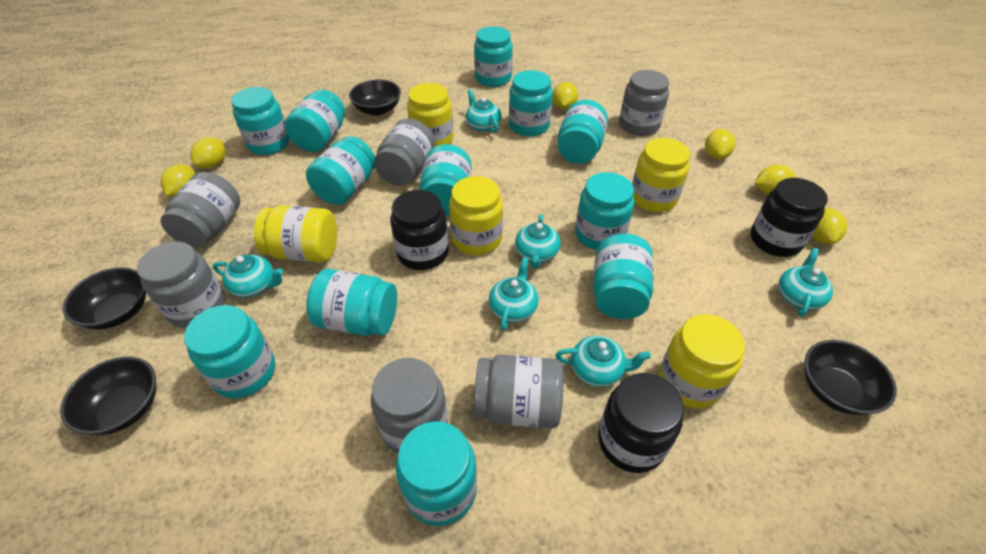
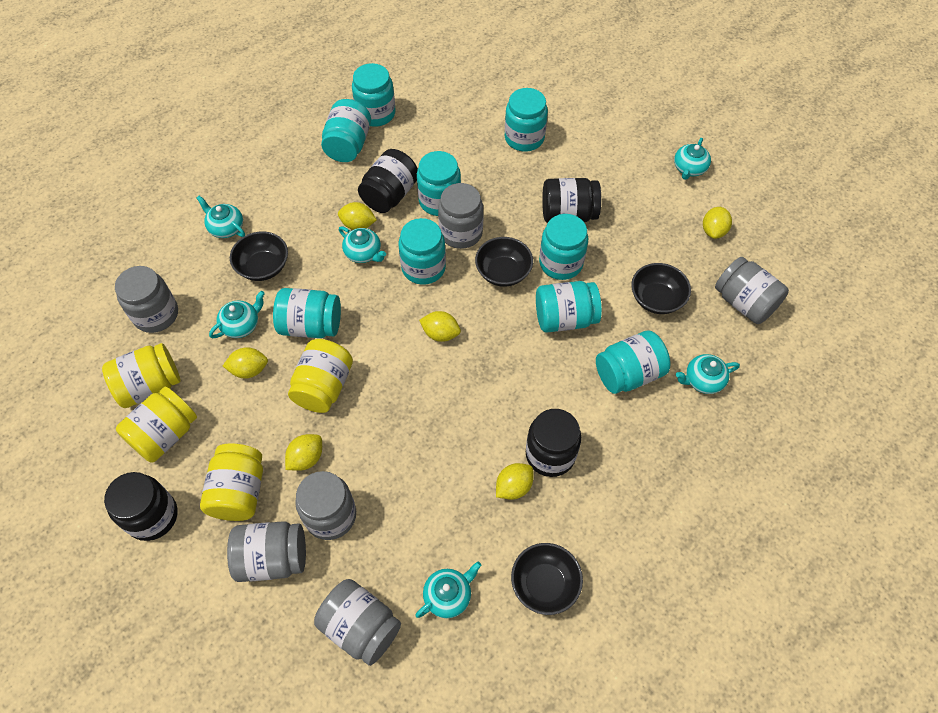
black jar: [390,190,449,270] [598,373,684,473] [751,178,828,257] = 3 -> [104,472,177,541] [358,149,418,213] [526,409,581,477] [542,178,601,223] = 4
turquoise jar: [184,305,275,398] [231,87,290,155] [285,90,345,152] [306,136,375,205] [306,269,397,336] [396,421,477,526] [419,144,472,216] [474,27,513,87] [509,70,553,136] [558,100,608,164] [575,172,634,250] [593,234,653,319] = 12 -> [273,288,341,338] [321,99,371,162] [352,63,395,127] [399,218,446,285] [417,151,461,216] [505,88,548,152] [536,281,602,333] [539,214,588,280] [596,330,671,394] = 9
yellow jar: [254,205,337,262] [407,83,453,147] [449,176,503,255] [632,138,690,212] [659,314,745,409] = 5 -> [102,343,181,408] [116,387,197,463] [200,443,263,521] [288,339,353,413] = 4

